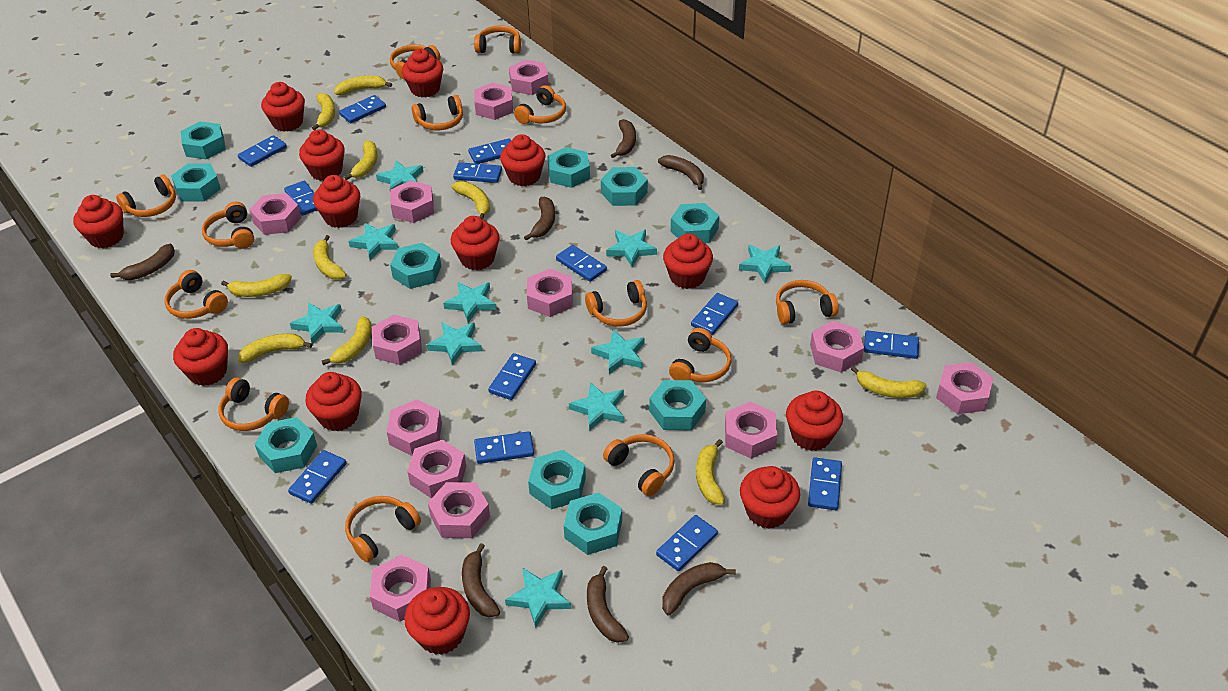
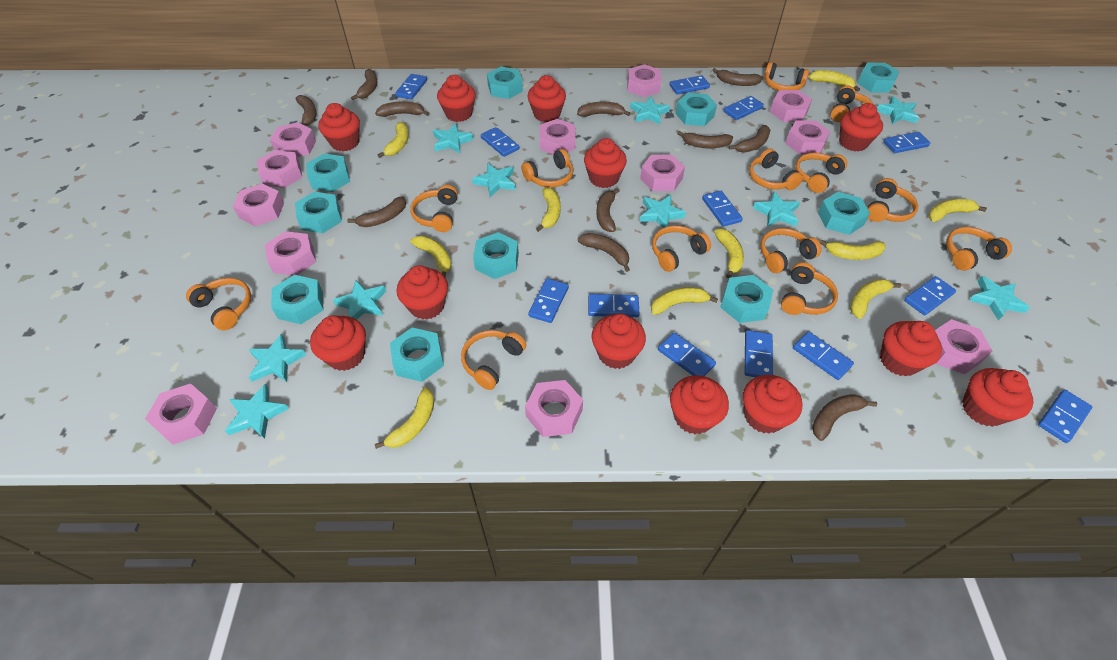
brown banana: [110,244,175,280] [462,543,500,617] [524,197,555,240] [587,566,629,643] [611,119,636,158] [658,155,704,190] [662,562,736,615] = 7 -> [295,95,317,125] [347,196,406,227] [351,69,377,100] [375,101,429,117] [577,102,631,117] [578,233,630,272] [596,188,620,232] [677,131,733,148] [713,68,763,86] [729,125,770,153] [812,394,877,441] = 11
pink nut: [249,193,301,235] [370,555,431,622] [372,315,422,365] [386,399,442,456] [390,180,434,223] [407,440,466,499] [428,482,490,538] [474,83,513,120] [509,59,549,95] [527,269,573,317] [725,402,777,459] [810,321,864,372] [936,362,993,414] = 13 -> [145,384,217,445] [233,184,284,226] [257,150,302,188] [265,231,316,275] [270,122,316,157] [525,380,583,437] [540,119,575,154] [627,64,661,97] [640,155,685,191] [770,90,812,122] [785,121,831,154] [935,319,993,374] = 12
red cupcake: [73,195,124,248] [173,328,228,386] [261,82,305,132] [299,129,345,181] [305,372,362,431] [313,175,360,228] [402,49,443,98] [404,587,470,655] [451,216,500,270] [500,134,546,186] [663,233,713,289] [740,466,800,529] [786,391,843,451] = 13 -> [310,315,366,371] [318,103,360,151] [396,265,448,320] [437,75,476,122] [527,75,566,122] [584,138,627,188] [592,313,646,369] [670,375,729,434] [743,375,803,434] [839,103,883,151] [880,321,942,377] [962,368,1034,427] = 12

